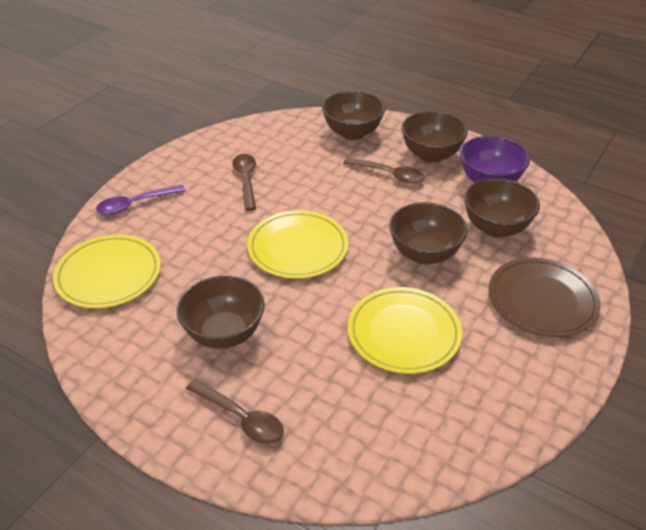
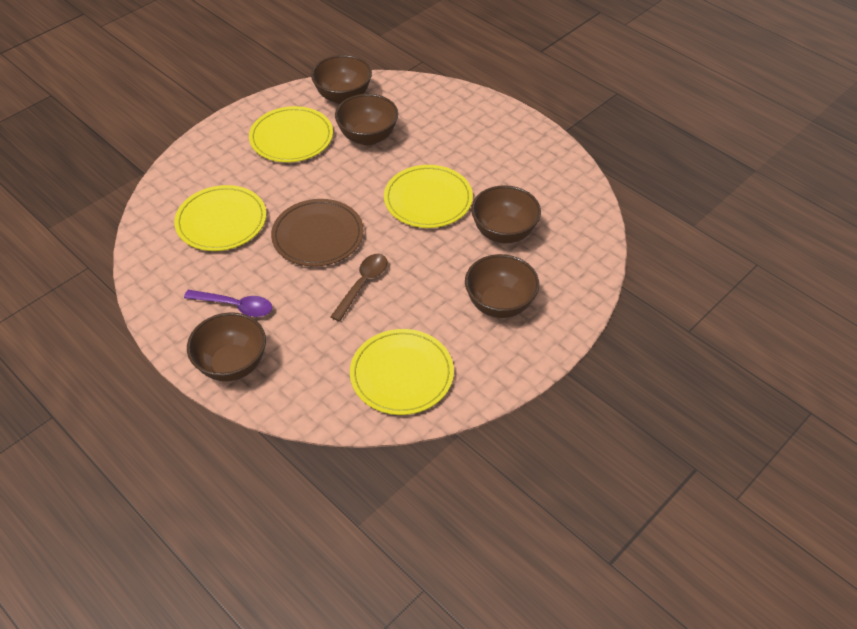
brown spoon: [186,379,284,444] [232,154,256,211] [343,157,425,183] = 3 -> [330,254,388,322] = 1
purple bowl: [460,136,530,182] = 1 -> none = 0
yellow plate: [53,234,161,308] [247,210,348,279] [348,287,462,374] = 3 -> [174,185,266,251] [249,106,333,162] [350,329,454,415] [384,165,473,228] = 4

